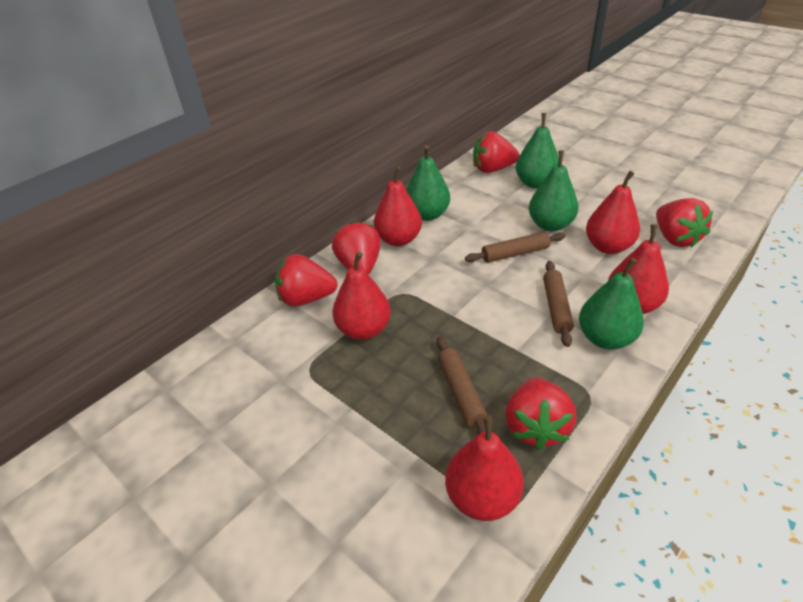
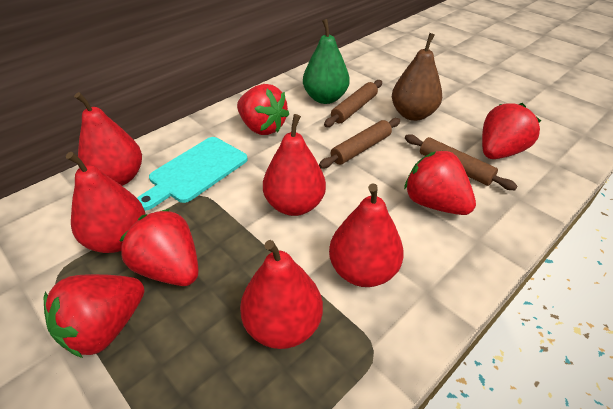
brown pear: none = 0 -> [392,33,442,121] = 1
green pear: [406,145,450,221] [516,113,559,189] [529,151,578,231] [579,258,644,349] = 4 -> [303,19,350,104] = 1
turquoise cutting board: none = 0 -> [137,137,248,211] = 1

